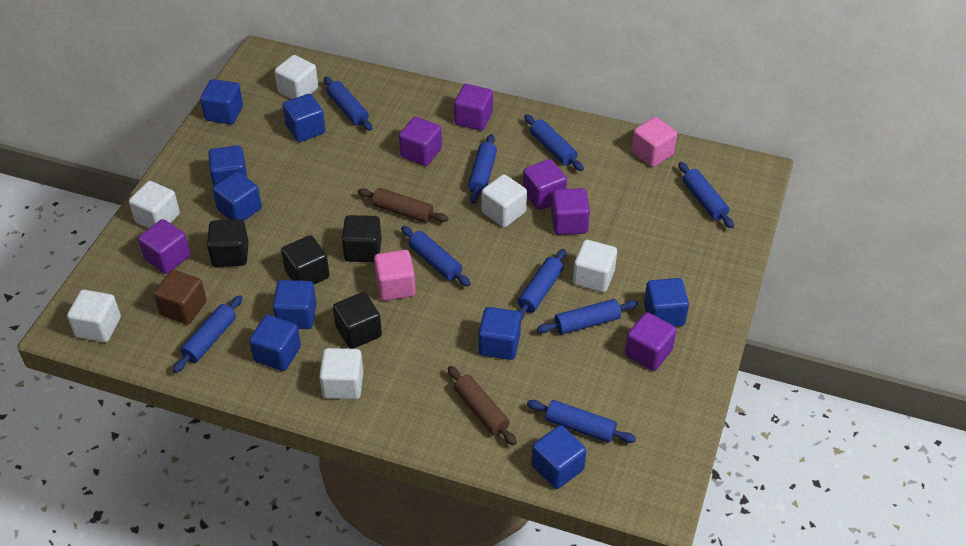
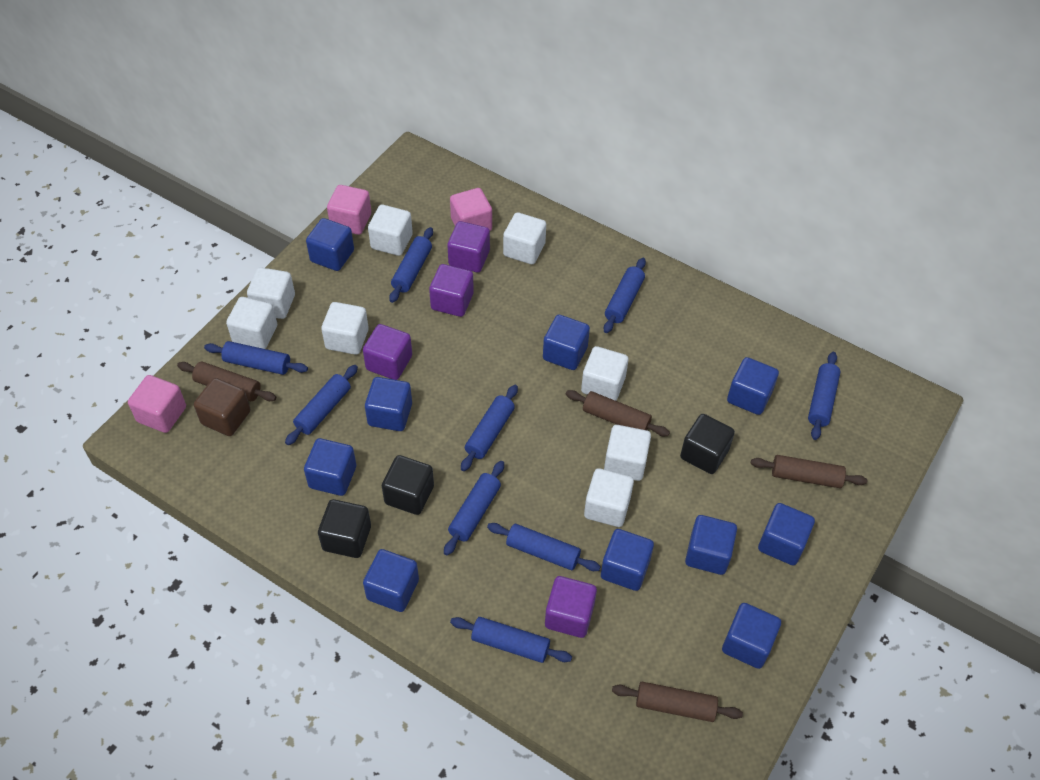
black cube: [207,219,249,267] [281,235,330,284] [333,292,382,349] [342,215,382,262] = 4 -> [318,499,371,558] [382,455,434,515] [680,414,735,474] = 3
blue cube: [200,79,243,124] [208,145,247,187] [213,172,262,221] [249,315,301,371] [273,280,317,329] [283,94,325,142] [478,307,521,360] [532,425,587,489] [644,278,689,327] = 9 -> [304,438,356,496] [306,218,354,271] [363,549,419,612] [365,377,412,431] [543,315,590,370] [601,529,654,591] [685,515,737,575] [722,603,781,669] [727,357,779,415] [758,503,815,565] = 10
brown rolling pin: [358,188,449,223] [448,366,517,446] = 2 -> [177,362,276,401] [566,390,670,436] [612,682,743,722] [751,455,867,488] = 4
pink cube: [374,250,416,301] [631,117,677,167] = 2 -> [128,375,186,433] [327,185,371,235] [450,188,492,231] = 3
purple cube: [138,219,190,274] [399,117,442,166] [454,84,493,131] [523,159,567,210] [551,188,590,235] [625,312,677,371] = 6 -> [363,324,412,380] [429,264,474,317] [447,221,490,272] [545,576,597,638] = 4
white cube: [67,290,121,342] [129,181,180,229] [274,55,318,99] [319,348,363,399] [482,174,527,227] [573,240,617,292] = 6 -> [226,297,277,349] [247,267,295,319] [321,302,369,355] [368,205,413,256] [503,212,546,264] [581,346,628,401] [584,468,634,527] [604,425,651,481] = 8

